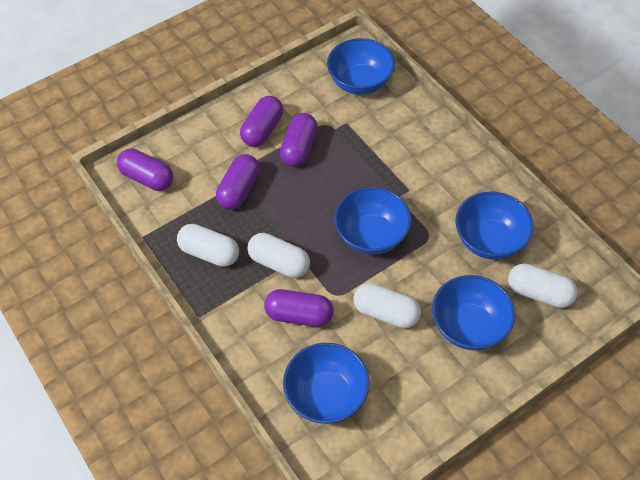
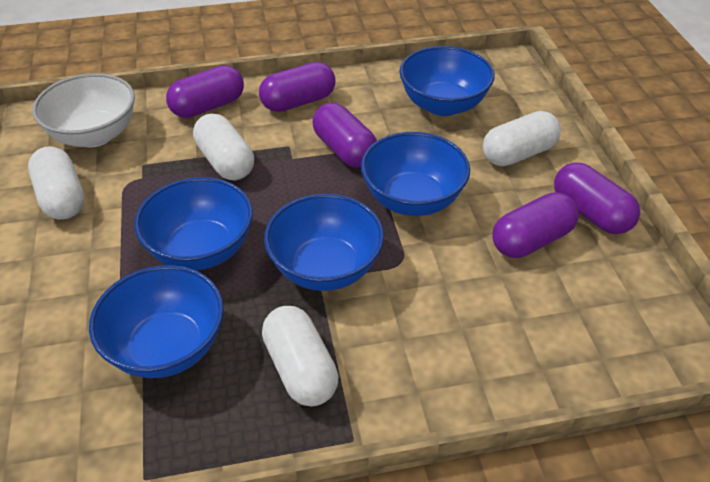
white bowl: none = 0 -> [32,73,135,147] = 1

